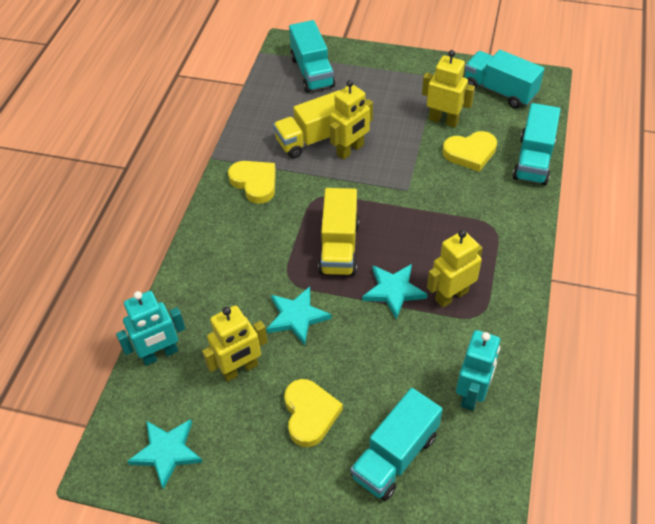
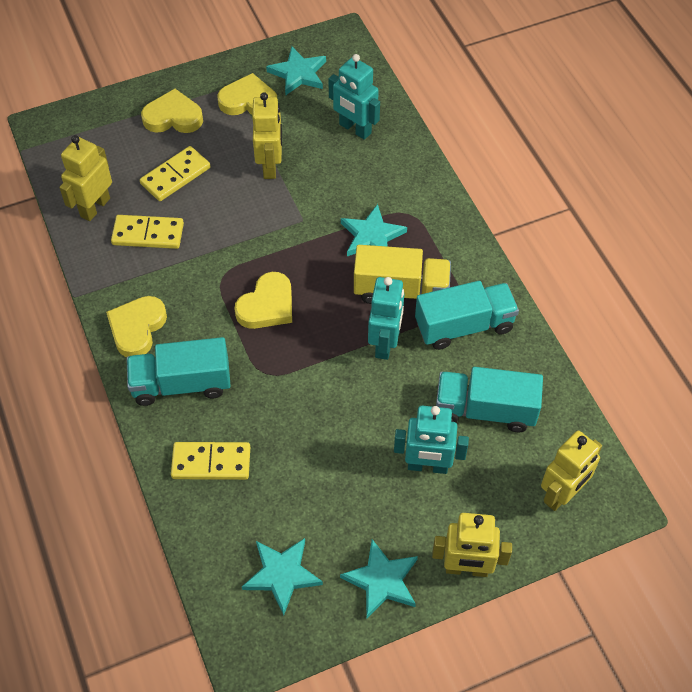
turquoise robot: [116,291,186,366] [456,330,500,411] = 2 -> [328,54,380,140] [368,277,404,360] [394,406,469,474] = 3
turquoise star: [127,419,203,489] [266,287,332,345] [362,264,428,319] = 3 -> [242,538,323,615] [266,46,326,95] [340,539,418,618] [341,204,407,256] = 4
turquoise truck: [289,20,335,93] [351,388,443,501] [465,50,545,108] [513,103,561,185] = 4 -> [127,337,231,406] [415,281,519,350] [436,367,543,432] = 3
yellow domino: none = 0 -> [111,215,184,249] [140,146,210,201] [171,442,250,480] = 3
yellow heart: [228,161,276,204] [284,379,343,447] [442,131,497,172] = 3 -> [106,296,167,357] [141,89,203,133] [218,73,277,115] [234,272,292,329] = 4
yellow truck: [273,90,340,158] [318,188,359,276] = 2 -> [354,245,451,304] = 1

